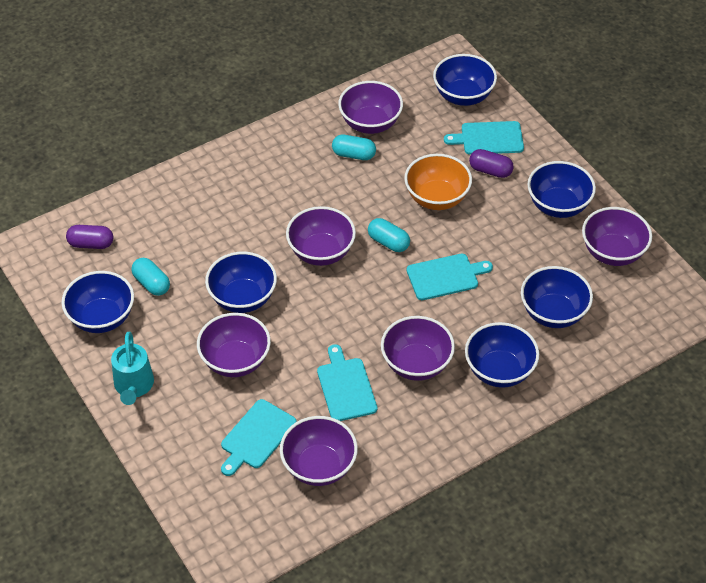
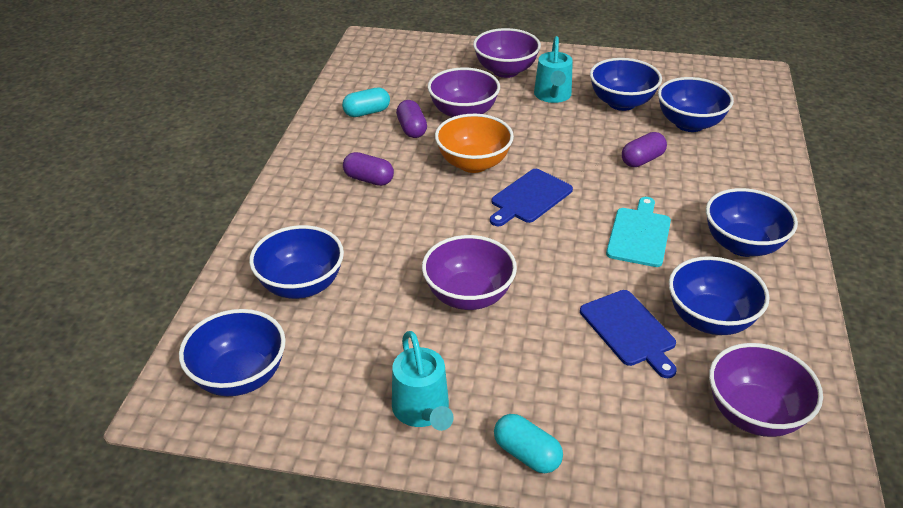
blue cutting board: none = 0 -> [490,169,573,226] [580,290,677,378] = 2
purple bowl: [197,313,271,377] [280,416,358,486] [286,206,356,266] [338,81,403,134] [381,316,455,381] [582,207,652,266] = 6 -> [422,235,517,310] [428,67,500,118] [473,28,541,78] [709,343,823,437] = 4
purple capsule: [66,225,113,249] [469,149,514,178] = 2 -> [343,152,394,186] [396,100,427,138] [622,132,667,167] = 3
turquoise capsule: [131,258,170,296] [332,135,376,160] [368,218,410,252] = 3 -> [342,88,390,117] [494,414,563,473] = 2
turquoise cutting board: [221,399,296,476] [317,344,377,421] [407,254,493,300] [444,121,524,155] = 4 -> [606,197,671,267] = 1
turquoise watering can: [111,332,154,405] = 1 -> [392,331,454,431] [534,36,573,103] = 2

